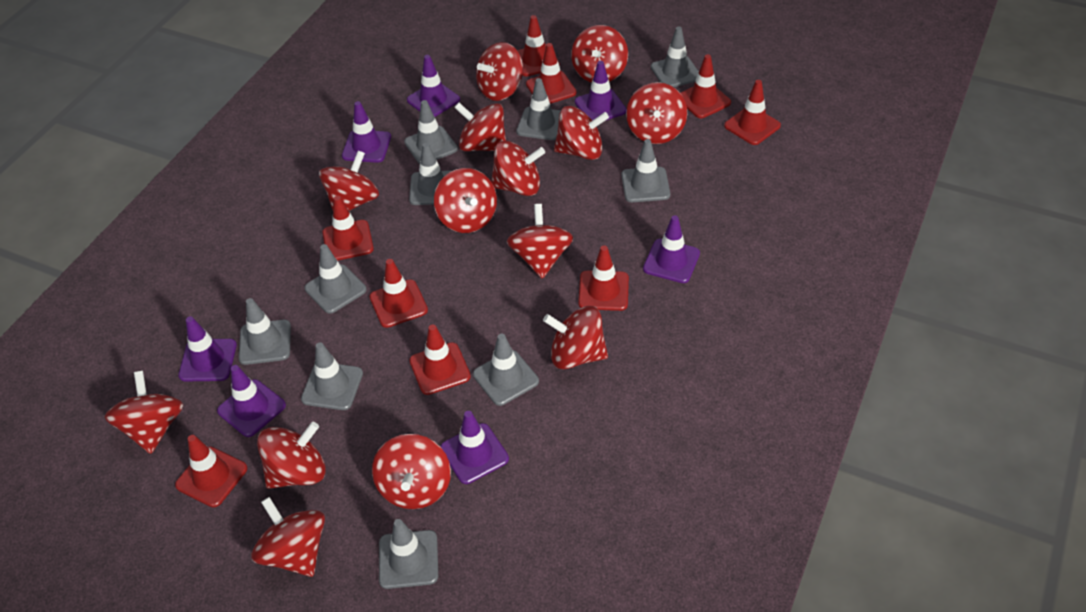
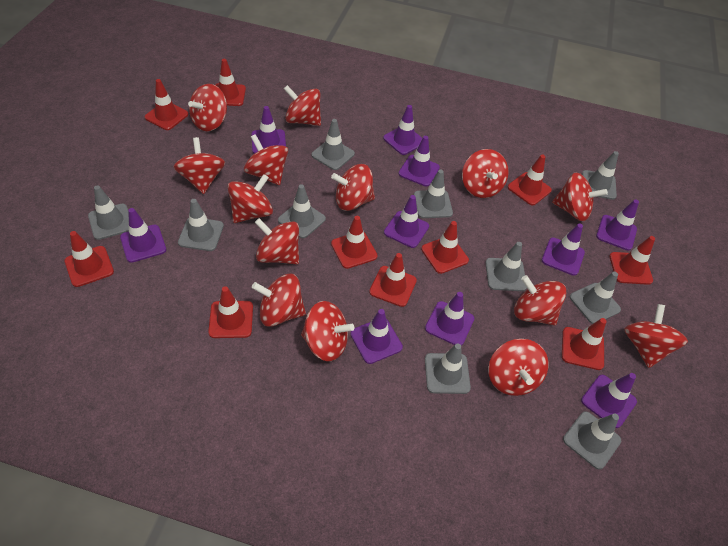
purple traffic cone: [178,316,237,381] [217,365,286,437] [342,101,391,163] [407,55,460,117] [440,411,509,484] [575,61,627,121] [643,215,700,283] = 7 -> [120,208,166,263] [252,106,286,154] [350,309,403,364] [383,105,422,155] [384,195,429,248] [398,136,440,186] [425,292,474,346] [542,223,585,276] [581,373,637,428] [596,199,639,250] = 10
red traffic cone: [175,435,247,507] [322,196,374,261] [370,259,428,328] [409,324,471,395] [517,15,560,76] [526,43,577,104] [578,245,629,311] [680,54,731,118] [724,80,781,145] = 9 -> [65,231,114,287] [145,79,188,130] [208,286,253,338] [215,59,246,106] [331,216,378,269] [369,253,417,307] [421,221,469,274] [508,155,552,205] [562,318,607,370] [609,236,655,285] = 10

